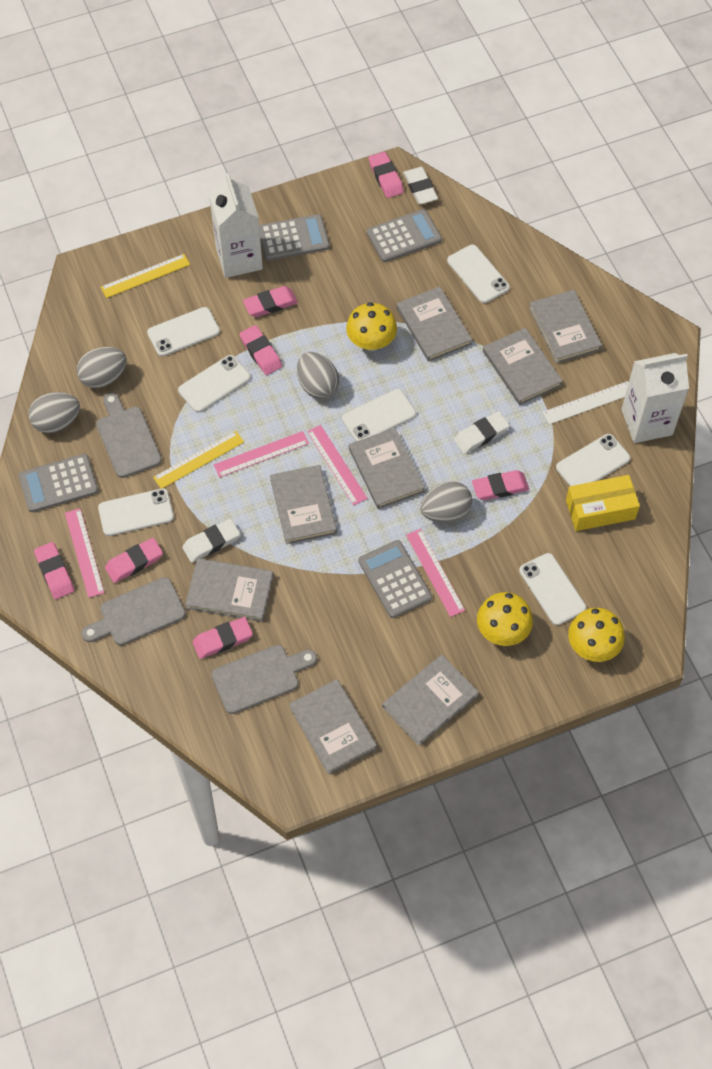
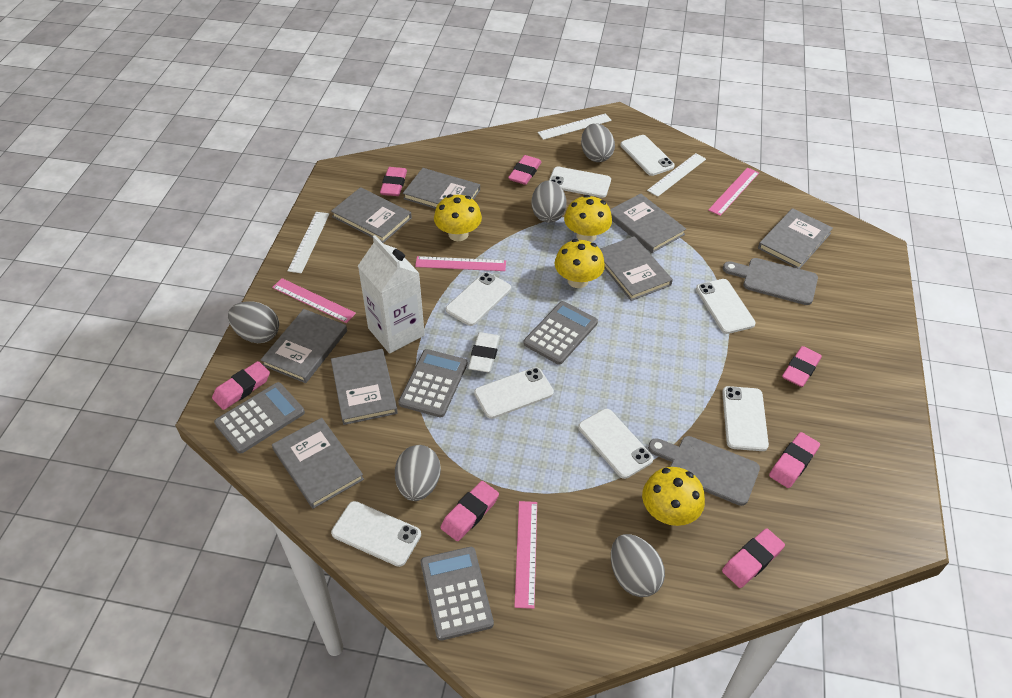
grey cutting board: [81,577,186,645] [96,392,162,478] [212,645,317,714] = 3 -> [648,436,760,506] [723,258,818,305] = 2
grey egg: [28,392,80,433] [77,347,127,388] [297,352,339,399] [420,481,472,523] = 4 -> [228,301,279,343] [395,445,441,501] [531,180,567,223] [581,123,615,162] [611,534,665,597] = 5
white carton: [209,173,263,278] [621,353,689,443] = 2 -> [358,235,425,354] = 1
white eraser: [182,519,240,563] [403,167,438,204] [454,411,510,454] = 3 -> [468,332,500,372] = 1
white phone: [98,488,174,536] [147,307,220,357] [178,355,251,412] [342,389,416,441] [447,245,510,303] [519,553,586,625] [556,434,630,486] = 7 -> [331,501,421,567] [446,272,511,326] [474,367,554,419] [549,167,611,198] [578,409,653,479] [620,135,675,176] [696,279,756,334] [722,386,769,451] = 8
white ruler: [542,381,629,425] = 1 -> [287,212,329,273] [538,113,612,140] [647,153,706,197] = 3
yellow box: [566,475,640,531] = 1 -> none = 0
yellow mushroom: [346,302,397,351] [477,592,533,646] [568,608,625,662] = 3 -> [434,194,482,241] [554,239,605,288] [564,195,612,242] [642,467,705,526] = 4
yellow ruler: [101,254,190,298] [153,431,244,489] = 2 -> none = 0

